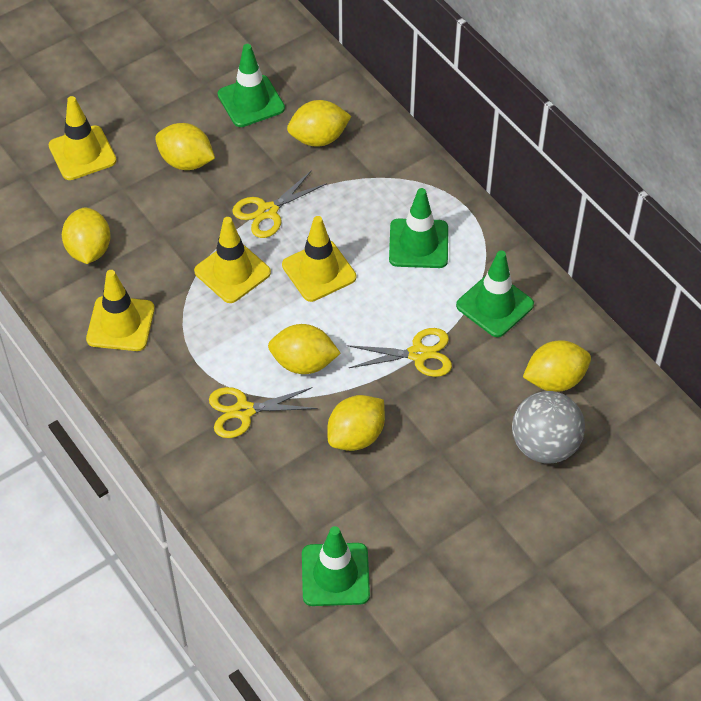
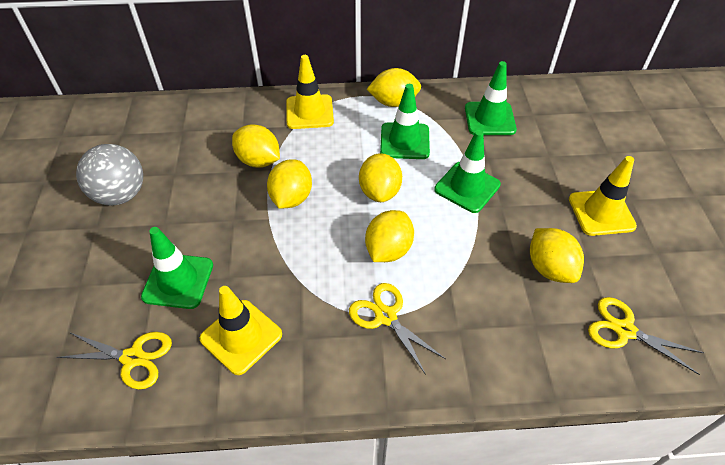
yellow traffic cone: [48,96,117,180] [86,270,155,351] [194,217,271,303] [282,216,356,302] = 4 -> [200,286,282,375] [286,55,334,129] [569,156,637,236] = 3

